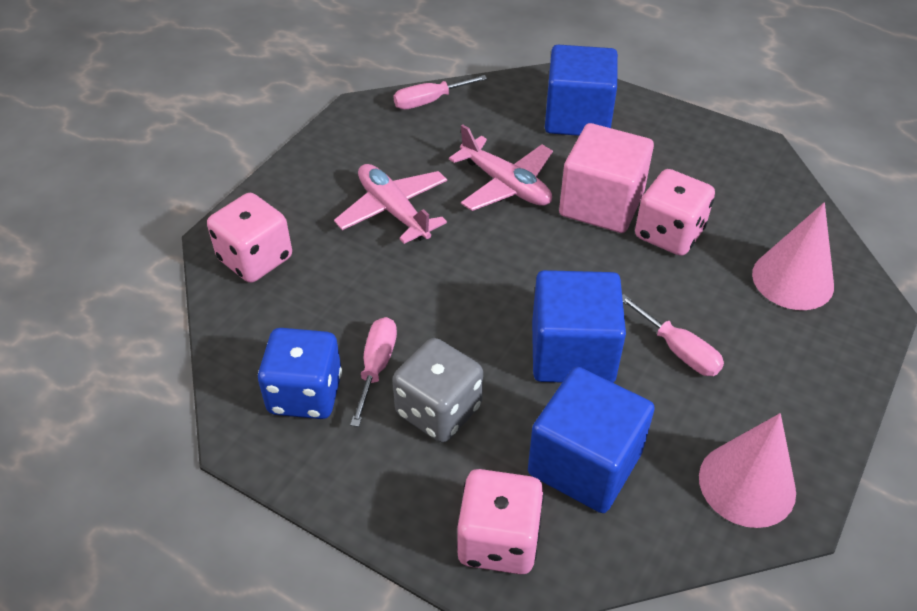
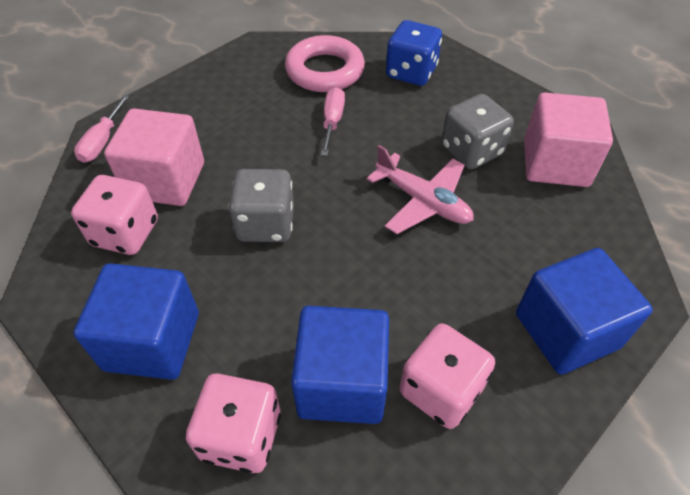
grey dice: [392,338,483,442] = 1 -> [228,169,294,242] [441,94,514,169] = 2
pink cone: [699,413,796,528] [752,202,834,310] = 2 -> none = 0
pink cube: [559,123,654,233] = 1 -> [104,108,204,206] [524,93,613,187] = 2
pink plane: [334,164,447,244] [449,124,553,211] = 2 -> [367,145,474,234] = 1
pink ring: none = 0 -> [285,35,365,92] = 1
pink screwdriver: [350,317,397,427] [393,75,487,110] [622,294,724,376] = 3 -> [74,95,129,163] [321,87,345,156] = 2

